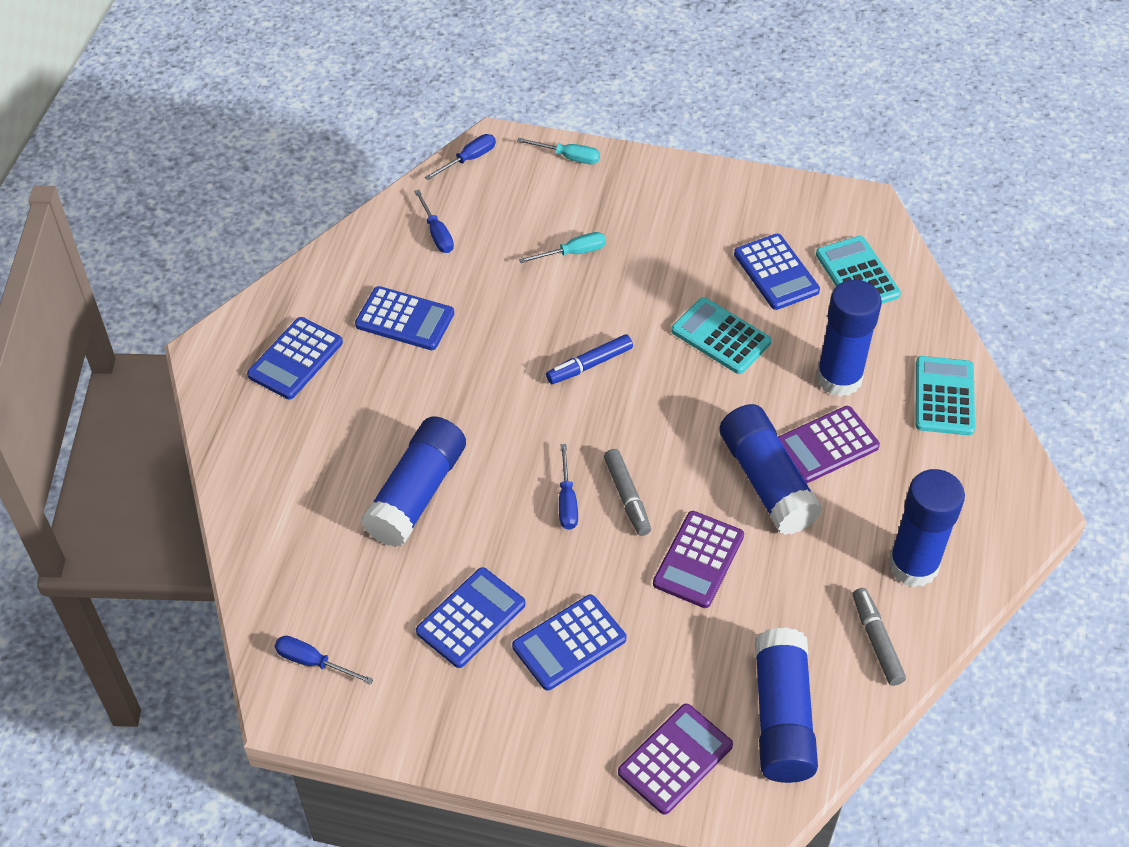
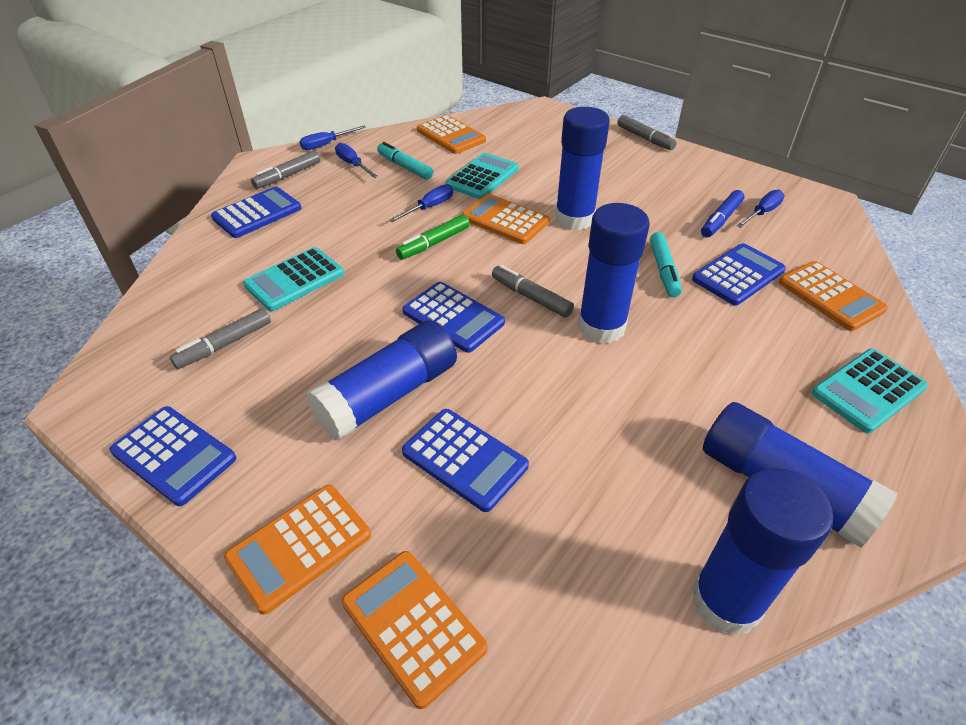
green marker: none = 0 -> [396,215,470,260] = 1
grey marker: [604,449,651,536] [853,588,906,686] = 2 -> [170,308,271,369] [251,150,320,189] [492,265,574,317] [617,115,677,150] = 4
orange calculator: none = 0 -> [224,485,371,614] [342,551,487,709] [417,115,486,154] [462,194,550,244] [779,261,888,331] = 5
purple calculator: [618,704,733,815] [653,511,744,608] [778,406,880,483] = 3 -> none = 0
turquoise marker: none = 0 -> [377,142,433,180] [650,232,682,297] = 2
turquoise screwdriver: [517,138,600,164] [519,232,606,263] = 2 -> none = 0

